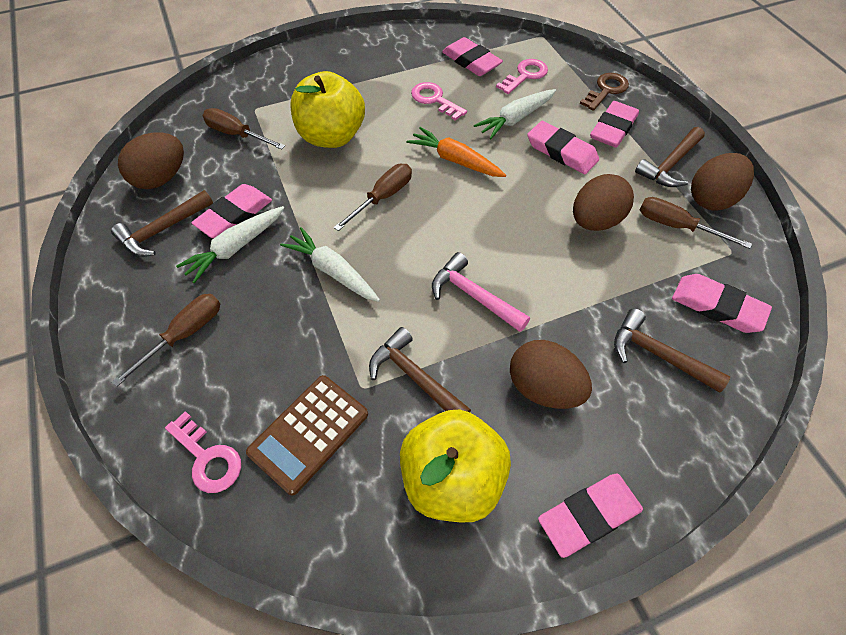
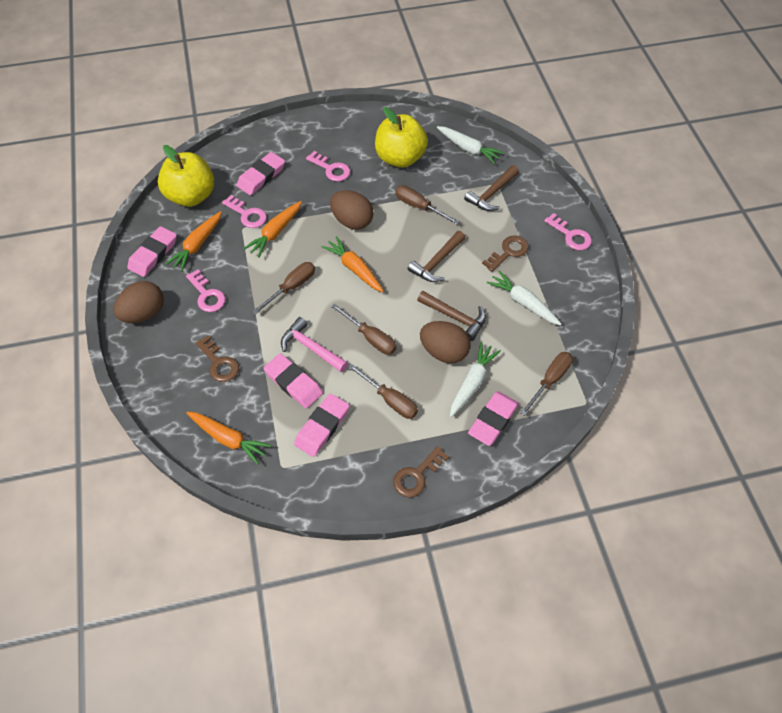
brown calculator: [246,375,368,496] = 1 -> none = 0
brown egg: [118,132,184,189] [510,340,592,409] [573,174,634,231] [691,153,754,211] = 4 -> [114,281,164,323] [330,190,374,230] [420,321,471,363] = 3
brown hammer: [111,190,213,257] [369,327,471,412] [614,308,730,393] [635,127,705,187] = 4 -> [408,231,465,282] [417,291,486,341] [464,165,519,211] = 3
brown key: [580,73,629,111] = 1 -> [196,335,239,382] [393,446,449,497] [482,236,529,272] = 3
brown screwdriver: [112,294,220,387] [202,108,285,150] [334,164,412,231] [640,197,752,249] = 4 -> [252,262,315,314] [331,304,396,355] [348,364,418,419] [395,185,459,224] [520,352,573,416] = 5
orange carrot: [407,127,506,177] = 1 -> [165,211,222,272] [186,412,271,465] [243,201,302,258] [322,236,384,292] = 4
pink eraser: [191,184,272,238] [442,37,503,76] [527,121,599,174] [538,473,643,558] [590,101,639,148] [672,274,772,333] = 6 -> [127,226,177,277] [237,152,285,195] [263,353,323,408] [294,394,350,457] [468,391,519,446] = 5
pink key: [165,411,241,493] [411,82,467,121] [496,59,548,94] = 3 -> [186,269,225,312] [222,195,267,228] [306,151,350,181] [544,213,592,250] = 4

